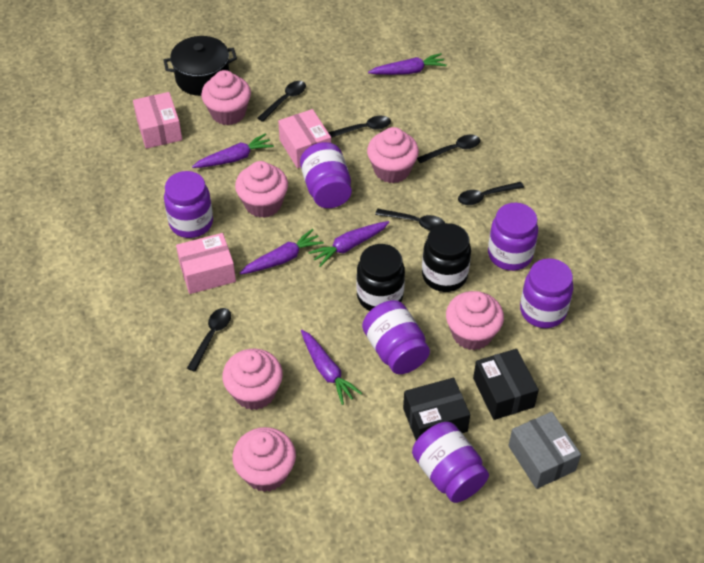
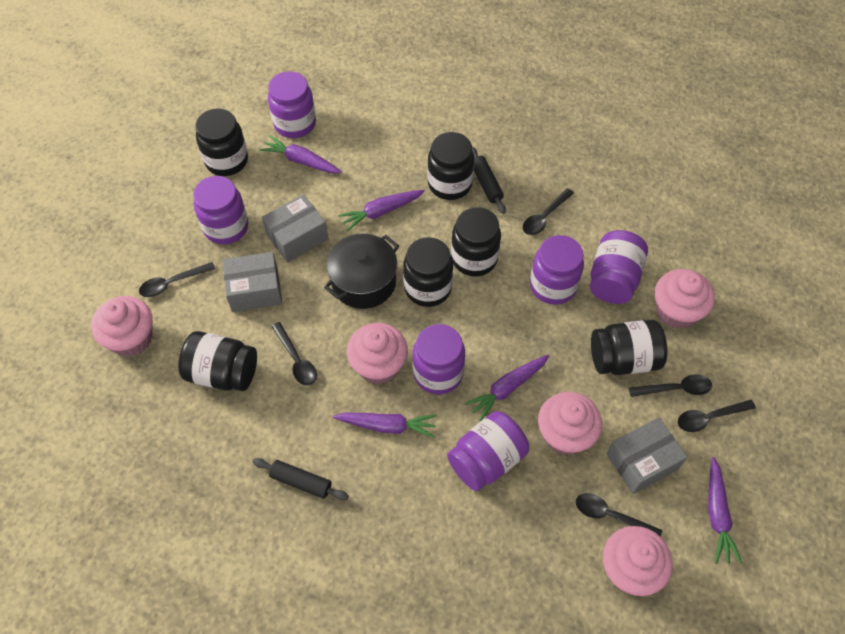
black box: [403,378,470,440] [473,349,539,420] = 2 -> none = 0
black jar: [356,244,405,311] [422,223,471,292] = 2 -> [178,331,257,391] [195,108,248,176] [403,237,453,307] [427,132,474,200] [451,207,501,276] [591,320,667,375] = 6
black rolling pin: none = 0 -> [253,458,349,500] [472,147,506,214] = 2
grey box: [508,412,581,489] = 1 -> [223,252,282,312] [262,194,328,262] [606,417,687,494] = 3
pink box: [133,92,182,149] [176,233,236,294] [278,109,331,168] = 3 -> none = 0
pink cupcake: [201,70,251,125] [222,349,283,410] [232,427,296,492] [235,161,288,218] [367,127,419,183] [446,291,504,350] = 6 -> [91,296,153,356] [347,323,408,384] [538,392,602,455] [603,526,673,596] [655,269,715,329] = 5

